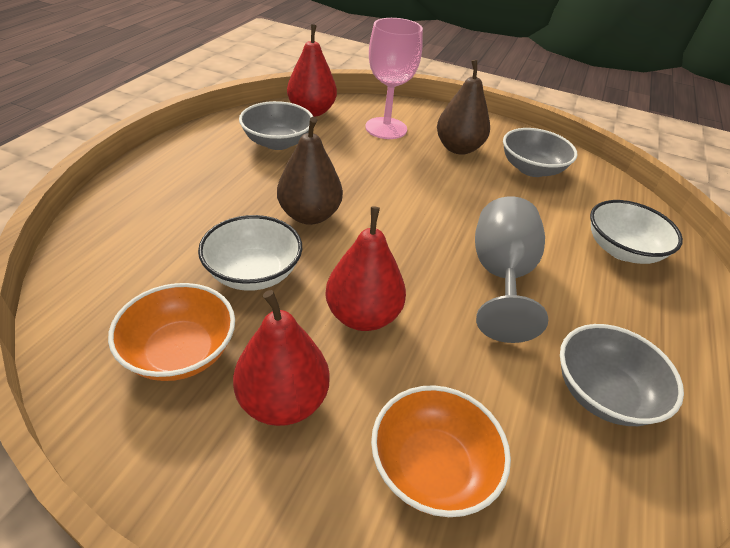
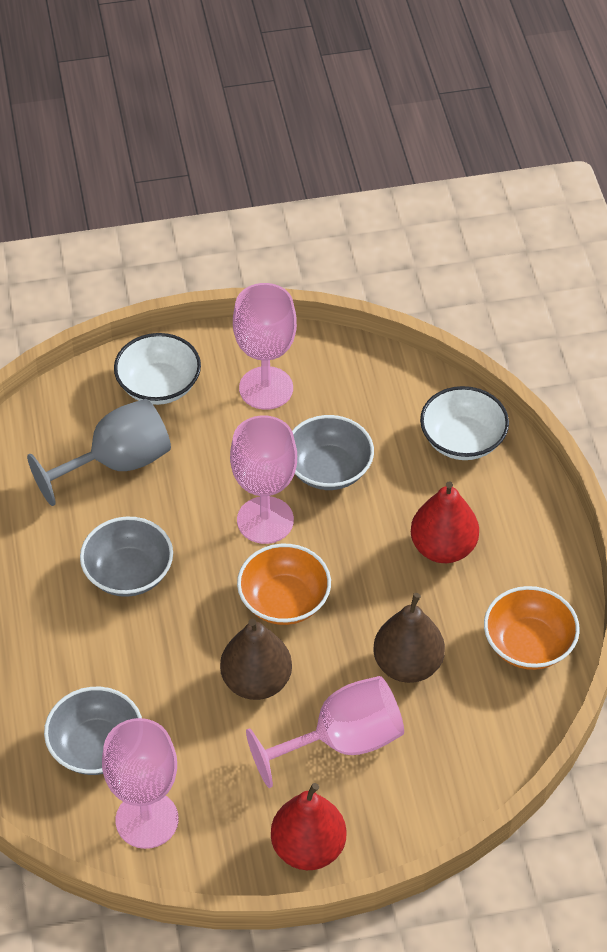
pink goblet: [365,18,423,139] = 1 -> [102,718,179,849] [230,415,297,544] [233,283,297,410] [246,676,404,788] = 4
red pear: [233,290,330,426] [287,24,337,117] [325,206,406,331] = 3 -> [271,783,346,870] [411,481,479,563] = 2

